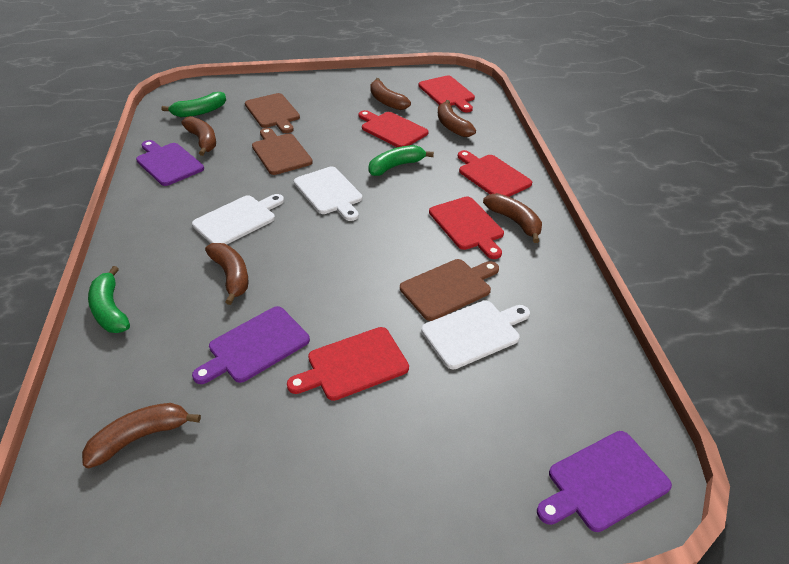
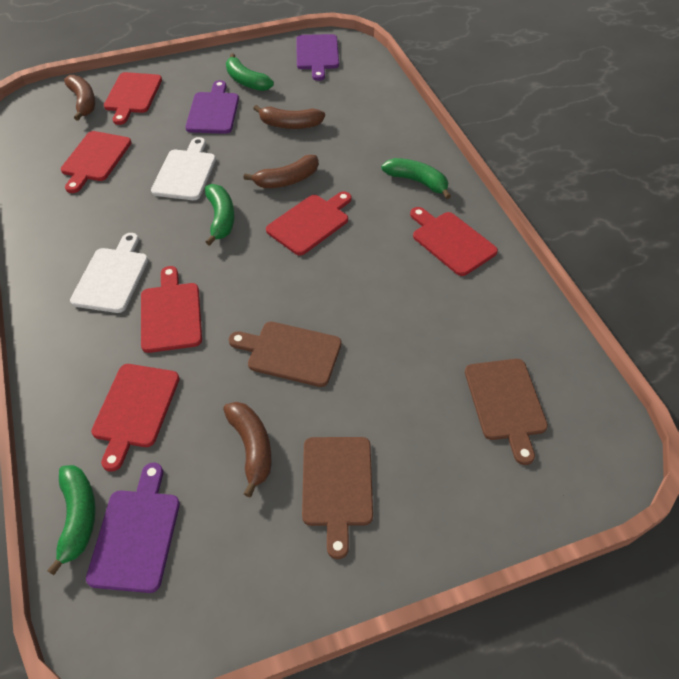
brown banana: [82,403,201,468] [181,116,216,156] [205,243,249,305] [370,78,411,110] [438,100,476,137] [483,193,542,243] = 6 -> [64,75,96,121] [223,402,272,497] [244,155,319,188] [253,105,325,129] = 4
green banana: [88,266,130,333] [161,92,226,117] [368,145,434,176] = 3 -> [47,465,96,575] [205,184,235,246] [226,53,274,91] [381,158,451,199] = 4
red cutting board: [287,327,409,401] [359,110,428,147] [419,75,475,112] [429,197,504,259] [458,150,532,197] = 5 -> [61,131,131,193] [91,364,180,472] [104,72,162,125] [141,266,202,353] [266,191,352,255] [410,207,498,276] = 6
white cutting board: [192,194,284,245] [294,167,362,221] [421,301,530,369] = 3 -> [70,233,148,313] [151,137,216,200] = 2

